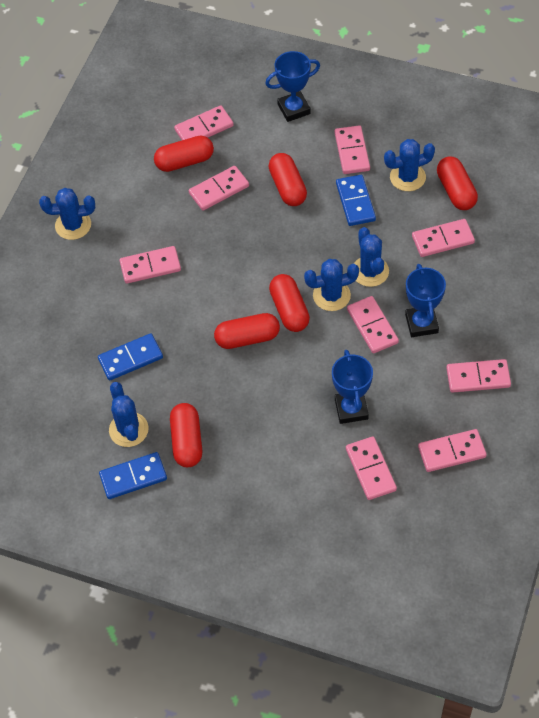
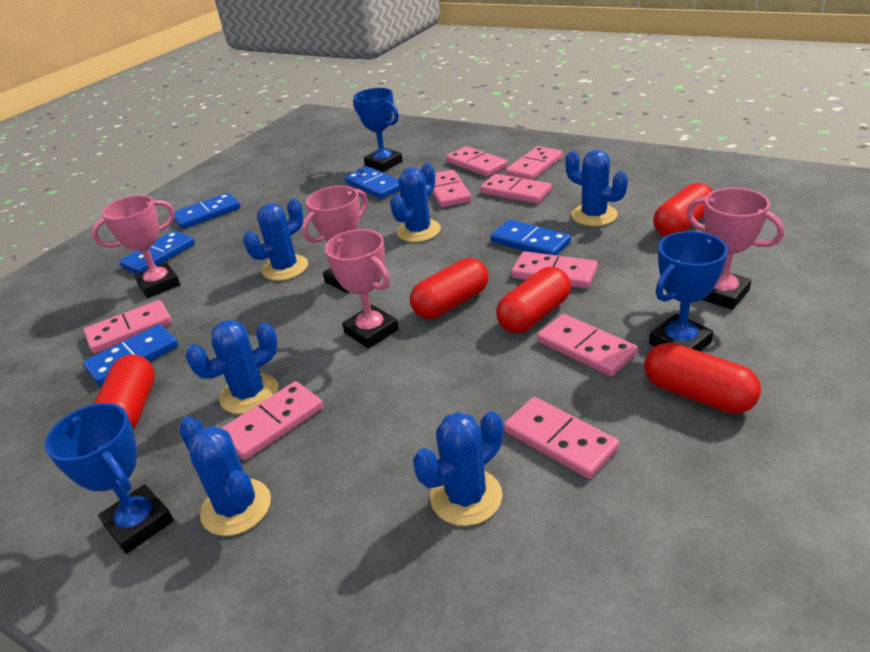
blue cactus: [39,188,95,240] [109,382,149,447] [304,259,359,311] [354,227,389,287] [384,139,435,191] = 5 -> [179,416,271,536] [185,320,279,414] [243,199,308,281] [390,163,441,242] [413,411,503,526] [565,150,628,226] = 6
blue domino: [98,333,163,381] [99,452,167,499] [336,175,376,226] = 3 -> [83,324,178,386] [119,231,195,274] [174,193,240,229] [345,166,400,199] [491,219,571,255] = 5
pink trophy: none = 0 -> [92,195,180,298] [302,186,368,293] [325,229,399,349] [687,188,784,310] = 4
red capsule: [154,136,214,172] [170,403,202,467] [214,313,280,349] [268,153,307,206] [269,274,310,332] [437,157,478,210] = 6 -> [94,355,155,430] [410,258,488,319] [496,267,571,333] [644,343,761,414] [653,183,713,237] = 5

